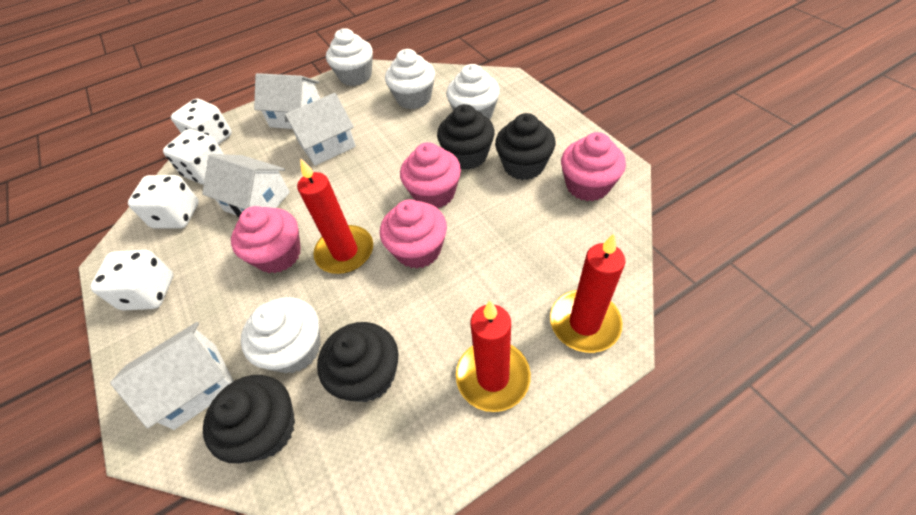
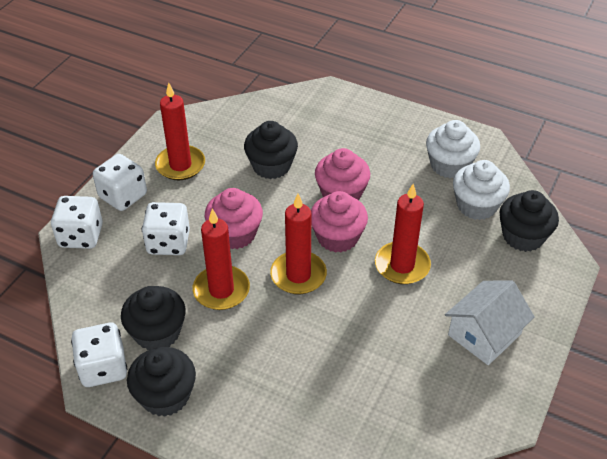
pink cupcake: [231,206,301,273] [380,199,447,269] [400,142,461,208] [561,132,626,201] = 4 -> [205,188,263,249] [311,191,368,253] [315,148,370,200] = 3
red candle: [297,159,373,274] [456,301,531,412] [550,233,625,353] = 3 -> [155,83,205,180] [193,208,250,310] [270,194,327,294] [375,184,431,284] = 4
white cupcake: [241,297,321,373] [326,28,373,86] [385,49,435,109] [446,64,500,120] = 4 -> [426,120,480,178] [453,160,510,220] = 2
white house: [110,322,234,430] [202,154,290,217] [254,73,320,129] [285,93,356,166] = 4 -> [445,280,535,365] = 1

